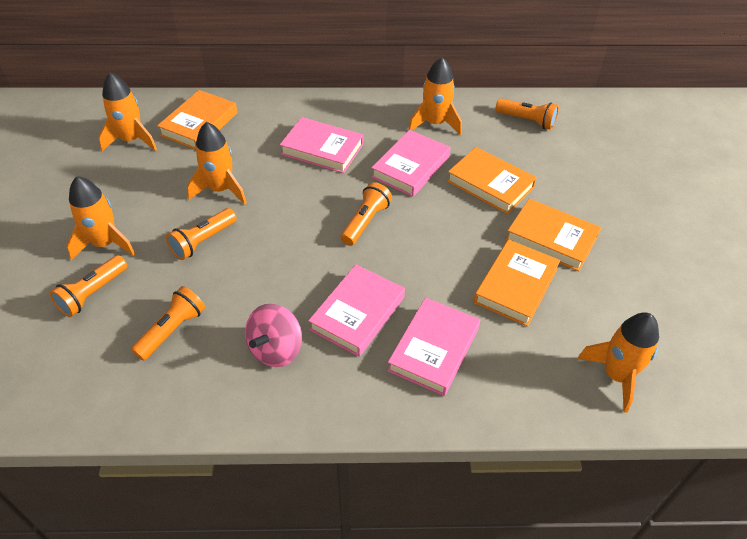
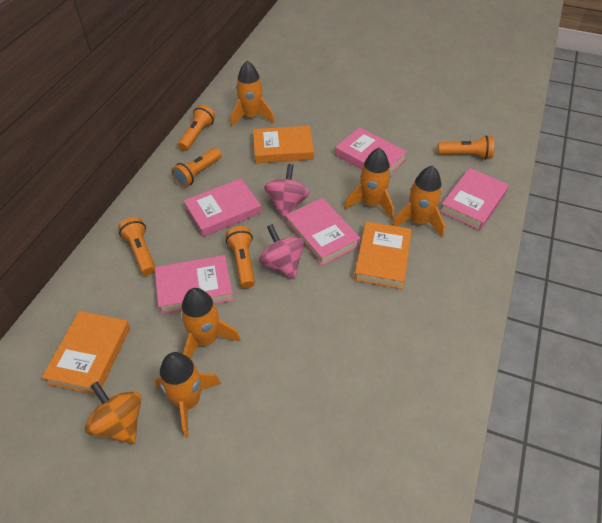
orange book: [157,90,238,150] [447,147,537,214] [474,239,560,326] [506,199,601,271] = 4 -> [42,311,130,395] [253,126,314,163] [354,222,412,289] = 3
orange spinning top: none = 0 -> [85,382,141,444] = 1
pink book: [280,117,363,173] [308,264,405,357] [371,130,451,197] [387,298,480,396] = 4 -> [155,255,233,314] [184,179,261,237] [285,198,361,266] [335,127,407,173] [440,168,509,230] = 5
pink spinning top: [245,304,302,367] = 1 -> [259,224,304,279] [264,164,310,218] = 2

